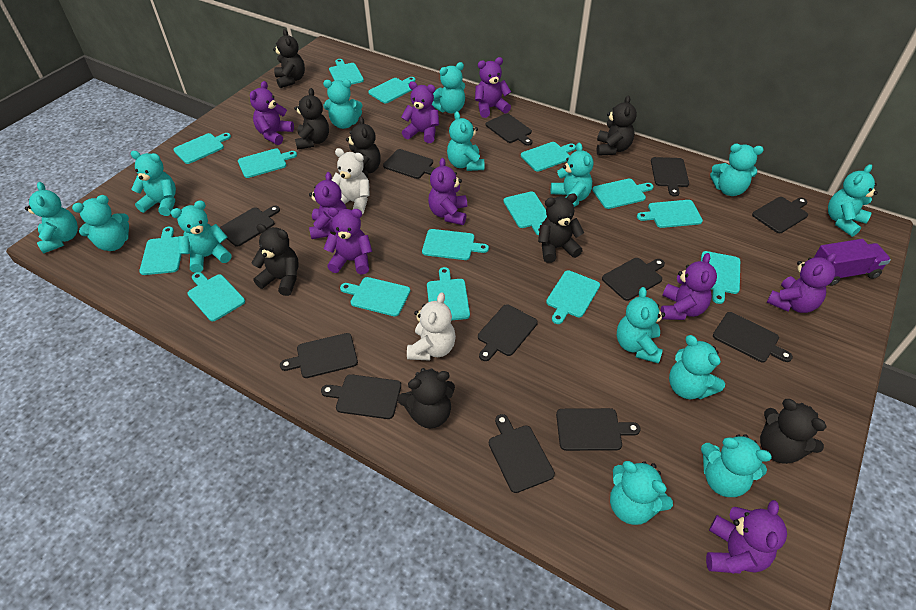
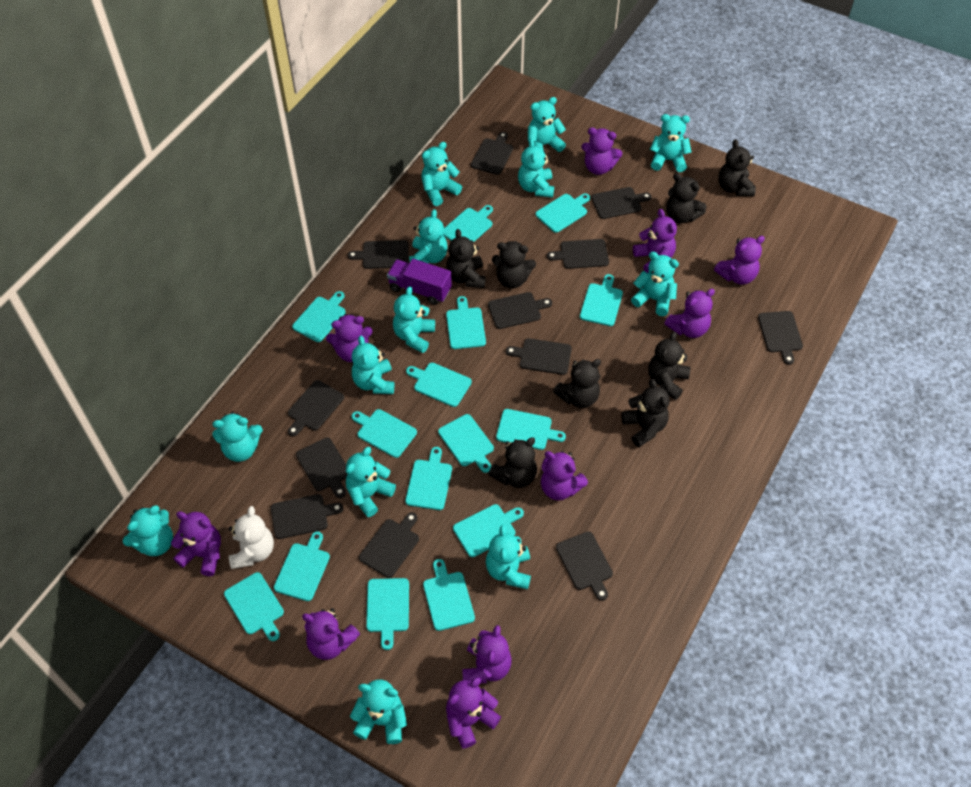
purple teddy bear: [250,81,294,145] [309,172,347,239] [324,208,372,275] [401,82,439,143] [428,158,467,225] [475,57,511,118] [660,253,717,320] [706,500,787,574] [767,253,836,313] = 9 -> [171,511,221,576] [302,608,360,660] [326,314,373,362] [446,678,501,749] [462,625,512,683] [541,451,588,501] [581,127,622,175] [633,209,677,273] [664,289,715,338] [714,236,765,285] = 10
turquoise teddy bear: [25,182,78,254] [72,195,129,251] [131,151,176,216] [171,200,231,273] [323,80,362,129] [432,62,465,113] [447,111,484,171] [551,143,593,207] [610,461,673,525] [616,287,665,364] [669,335,725,399] [701,434,772,497] [710,144,764,196] [828,164,878,237] = 14 -> [123,505,173,556] [212,412,263,462] [346,447,396,517] [350,680,407,744] [352,336,394,394] [393,286,435,353] [409,209,447,264] [421,142,462,206] [486,525,531,589] [518,139,554,198] [528,97,566,152] [631,252,679,316] [650,114,692,172] = 13
white teddy bear: [331,148,370,214] [407,292,456,361] = 2 -> [229,506,274,569] = 1

